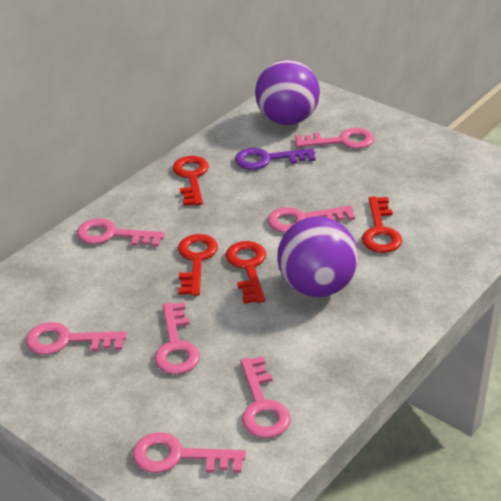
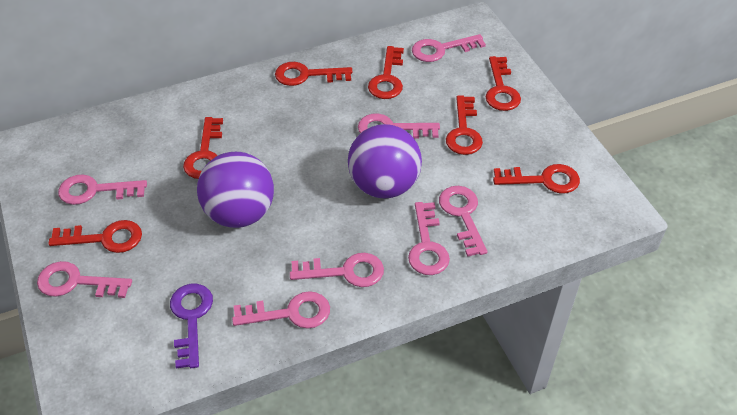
pink key: [26,322,126,355] [77,218,165,247] [133,432,246,473] [154,302,200,374] [241,356,291,438] [268,205,355,233] [295,128,374,149] = 7 -> [37,261,132,298] [58,174,147,205] [232,291,330,329] [290,253,384,287] [358,114,440,138] [408,202,450,275] [412,34,486,62] [439,186,488,257] = 8
red key: [173,156,209,206] [178,234,218,296] [225,241,266,304] [362,197,402,253] = 4 -> [48,220,142,253] [183,117,223,179] [275,62,353,86] [368,46,404,99] [446,95,483,155] [486,56,521,111] [493,164,580,194] = 7

